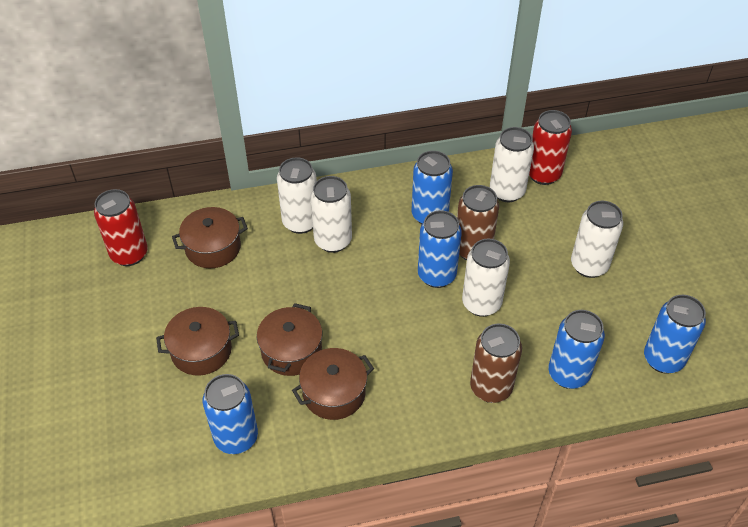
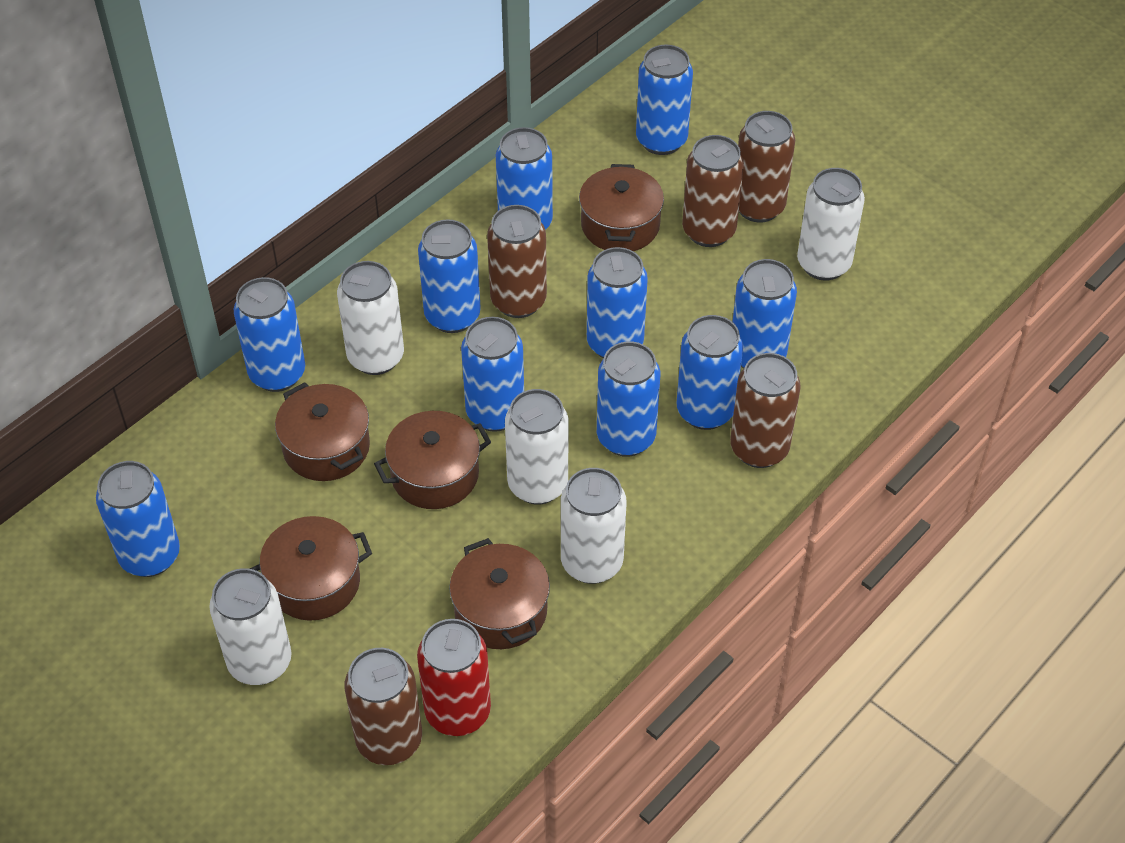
blue can: [203,374,258,454] [412,151,453,224] [418,210,462,288] [548,310,605,389] [644,295,706,374] = 5 -> [96,461,180,577] [234,277,305,392] [418,219,481,333] [461,317,524,432] [496,127,553,230] [587,247,648,359] [597,341,660,457] [636,45,693,155] [677,315,743,430] [732,259,797,369] = 10
brown can: [457,185,499,260] [470,323,522,403] = 2 -> [344,648,422,765] [487,205,547,318] [682,135,744,247] [730,353,801,468] [738,111,795,223] = 5
brown pot: [156,307,239,376] [172,207,248,268] [257,303,322,376] [292,348,374,420] = 4 -> [249,516,372,621] [275,382,370,481] [374,411,491,509] [449,538,550,649] [579,164,664,251] = 5
red can: [94,189,148,266] [529,110,572,185] = 2 -> [417,619,491,736] = 1

